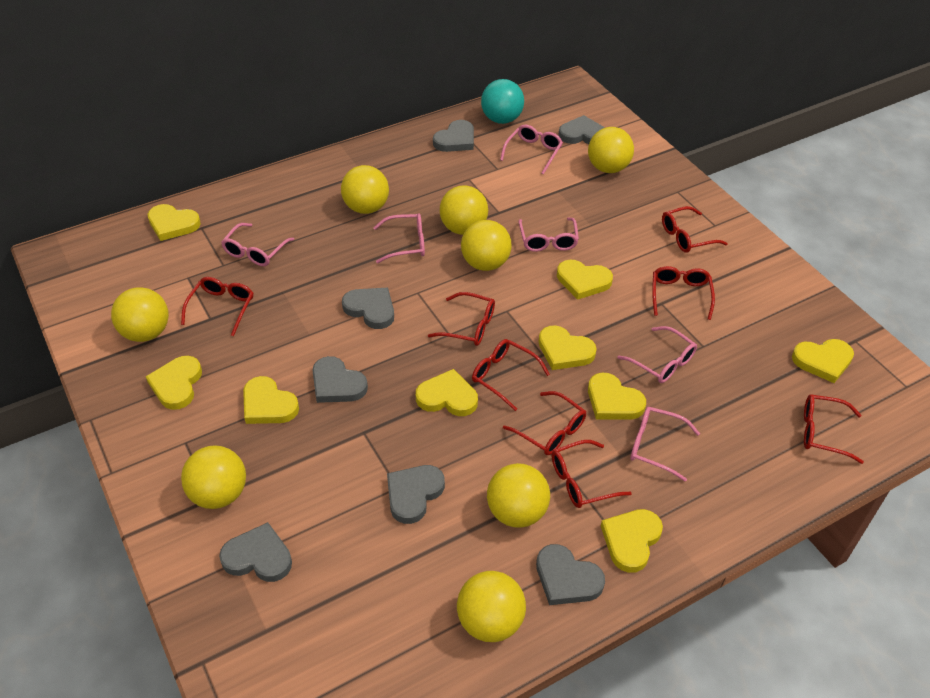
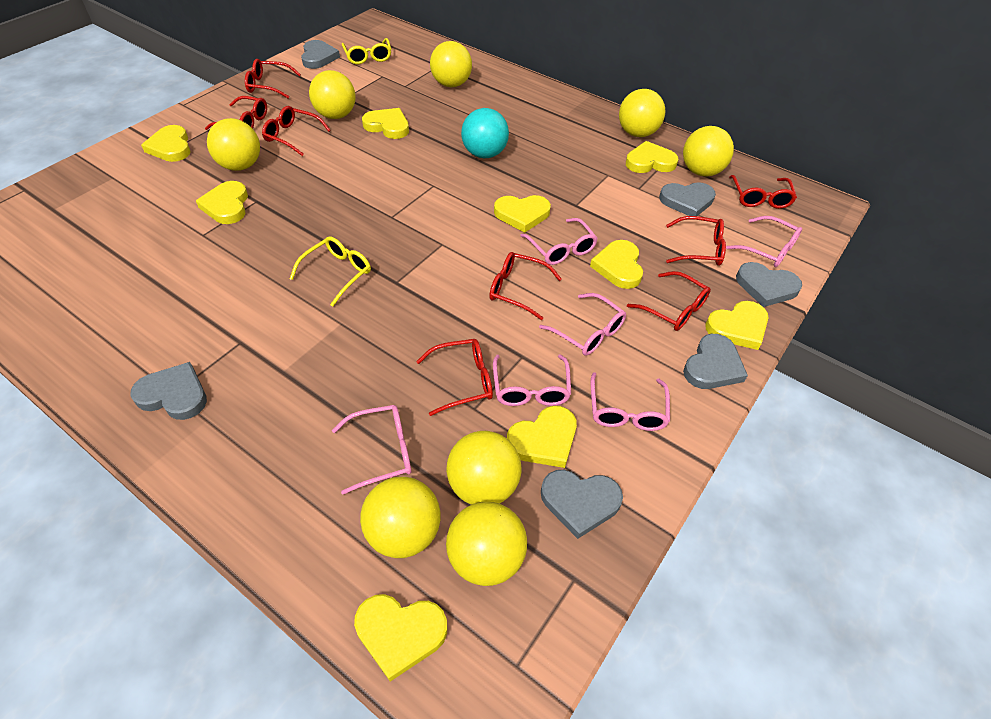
grey heart: [219,522,292,582] [313,356,368,403] [342,288,394,329] [387,465,445,524] [433,120,474,152] [536,544,605,605] [558,115,605,144] = 7 -> [130,362,207,420] [301,40,340,69] [541,470,623,539] [659,182,716,216] [683,334,748,389] [736,262,802,307] = 6
yellow glasses: none = 0 -> [290,236,371,307] [342,38,391,64] = 2

